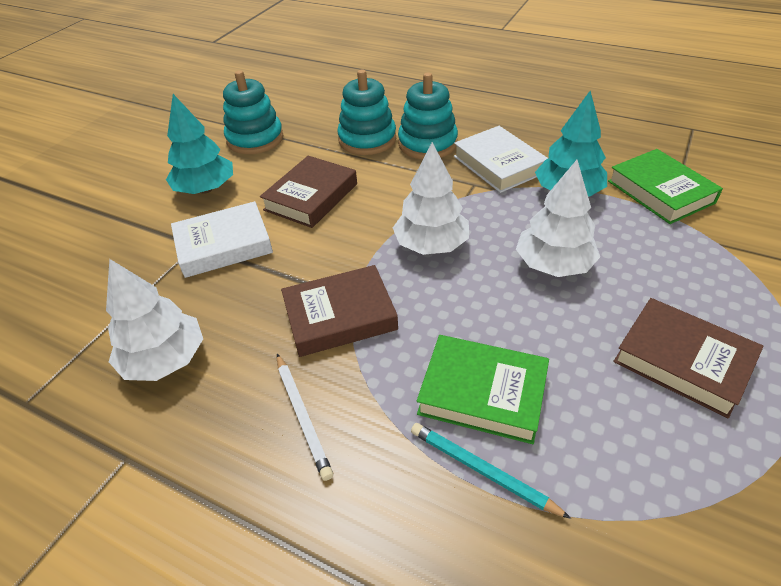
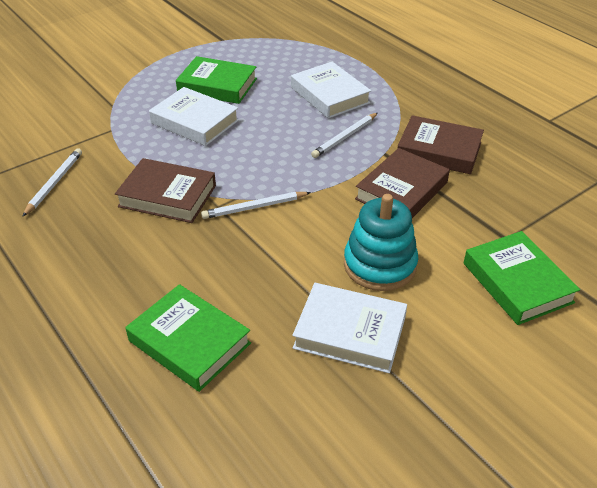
green book: [417,335,549,444] [608,149,723,224] = 2 -> [125,284,251,392] [176,56,257,104] [464,231,580,325] = 3
turquoise pencil: [411,423,571,519] = 1 -> none = 0
turquoise stacking toy: [223,70,283,154] [337,69,396,155] [398,72,458,159] = 3 -> [344,194,419,291] = 1
turquoise tree: [166,94,233,194] [535,91,607,196] = 2 -> none = 0
white book: [171,201,273,278] [454,126,548,193] = 2 -> [149,87,239,146] [291,62,371,119] [292,283,407,373] = 3
white pencil: [277,354,333,481] = 1 -> [22,148,82,217] [201,192,311,219] [311,113,378,158] = 3
white tree: [106,259,203,381] [393,142,469,255] [516,160,600,277] = 3 -> none = 0

